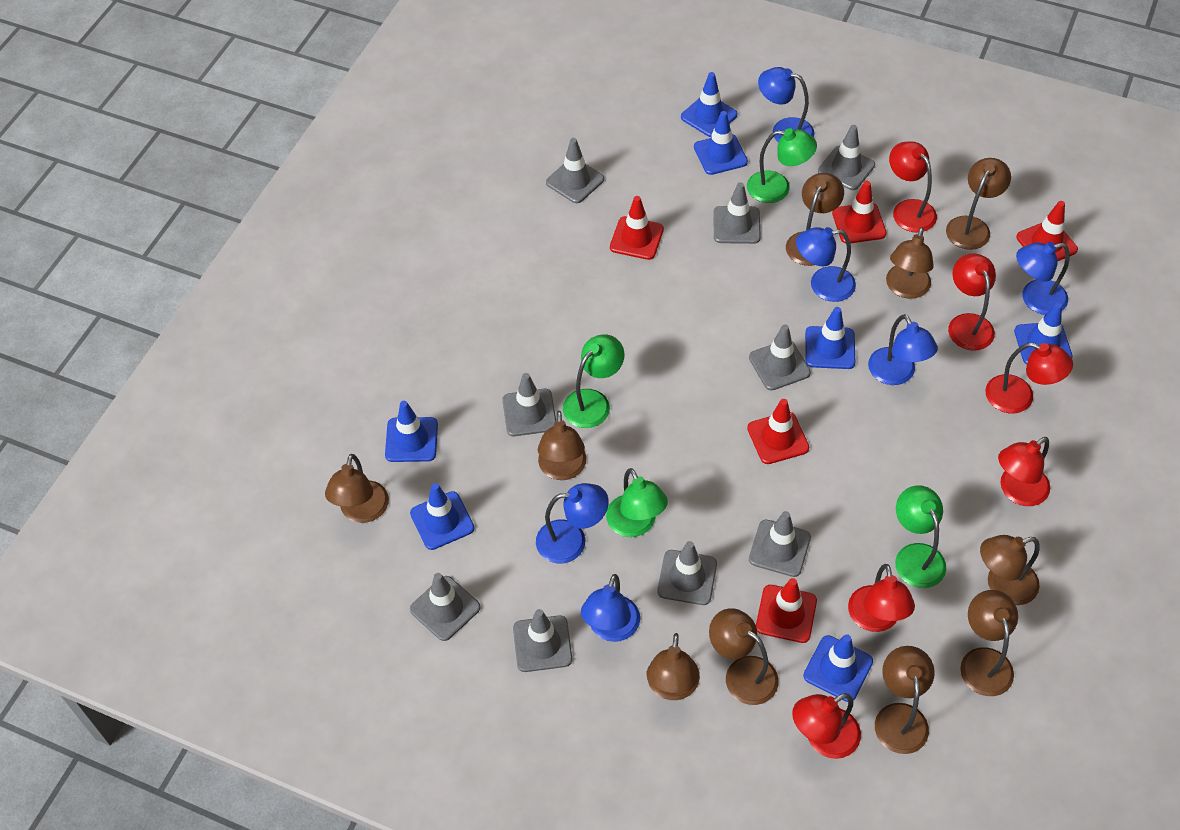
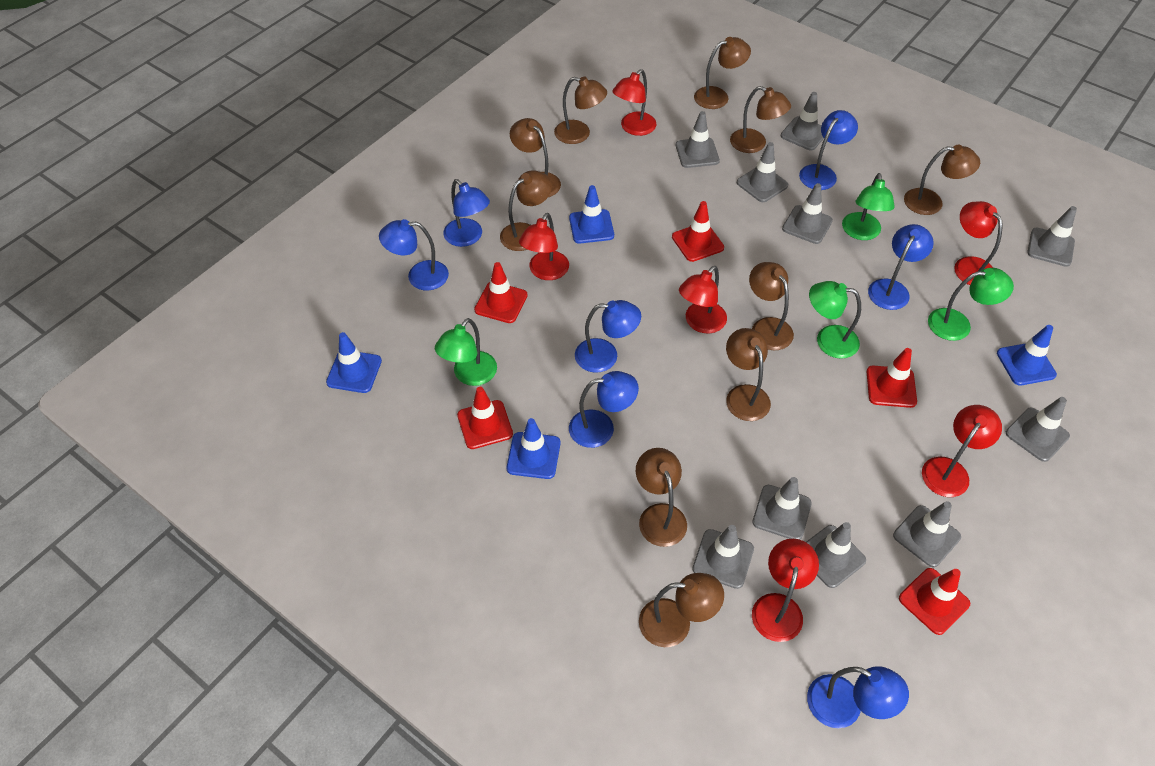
blue lamp: [536,483,609,563] [581,574,640,642] [758,67,814,143] [796,227,856,302] [868,314,938,385] [1016,242,1070,315] = 6 -> [379,219,449,291] [444,179,490,247] [569,371,639,448] [575,300,641,373] [799,110,858,190] [807,666,909,728] [868,224,934,310] = 7
blue traffic cone: [385,401,438,462] [410,483,474,550] [681,72,737,137] [694,111,748,175] [803,634,873,702] [805,307,855,369] [1014,303,1073,365] = 7 -> [326,332,382,393] [507,418,561,479] [569,185,614,243] [997,325,1057,386] = 4
grey traffic cone: [410,573,481,641] [502,373,556,436] [513,609,572,672] [546,138,604,203] [657,541,717,605] [713,182,761,244] [749,324,811,391] [749,511,811,577] [818,125,875,190] = 9 -> [676,111,720,168] [692,525,754,589] [737,142,788,202] [752,477,812,540] [781,92,824,151] [782,183,833,244] [806,522,866,588] [893,501,961,567] [1006,397,1070,462] [1027,206,1077,267] = 10

